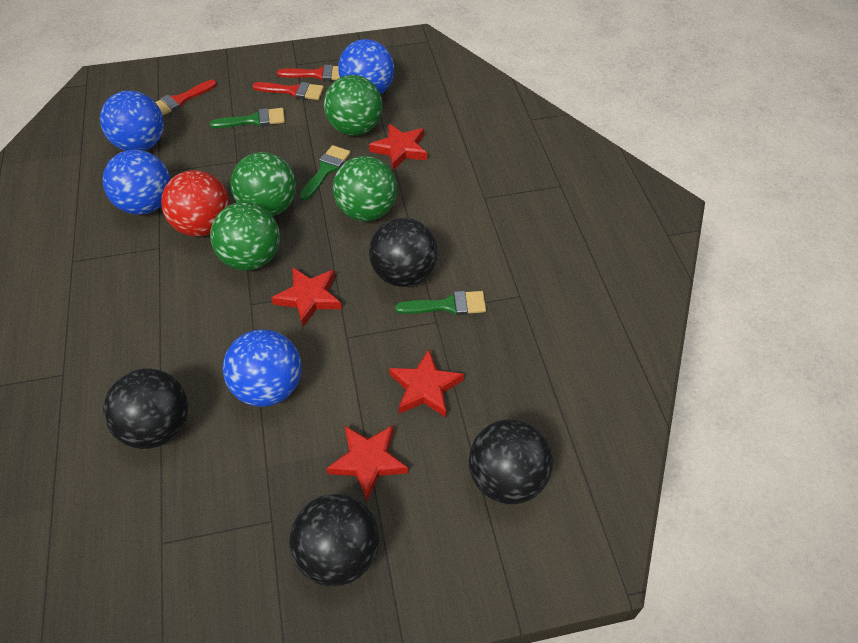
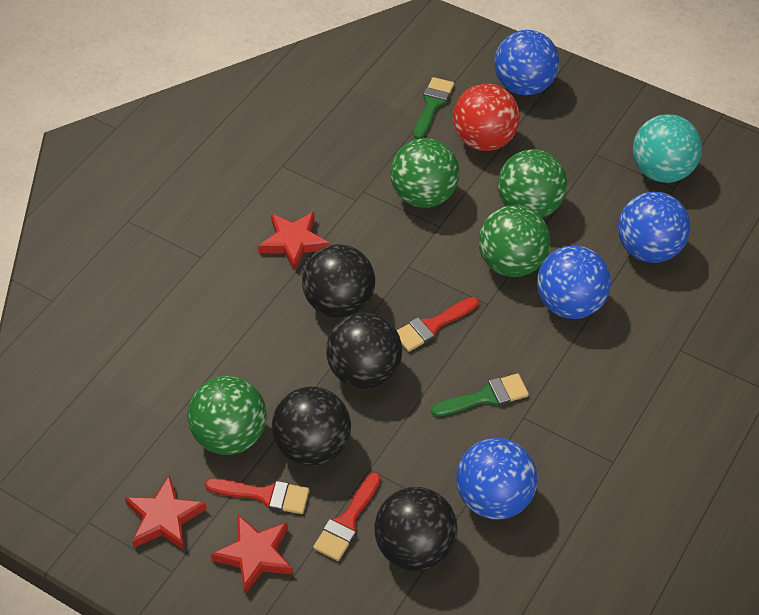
green brush: [210,108,285,128] [300,145,351,200] [395,291,486,315] = 3 -> [413,77,454,139] [431,373,529,417] = 2
red star: [271,267,342,327] [326,425,408,500] [369,124,427,170] [389,349,464,417] = 4 -> [125,475,207,550] [211,515,293,594] [258,212,329,271] = 3
turquoise ball: none = 0 -> [633,114,702,183] = 1

